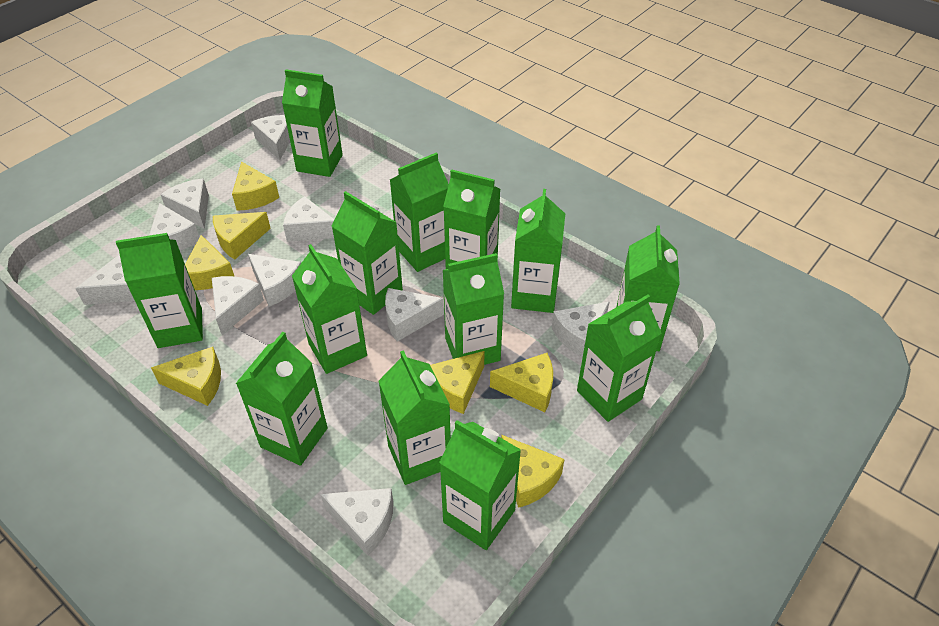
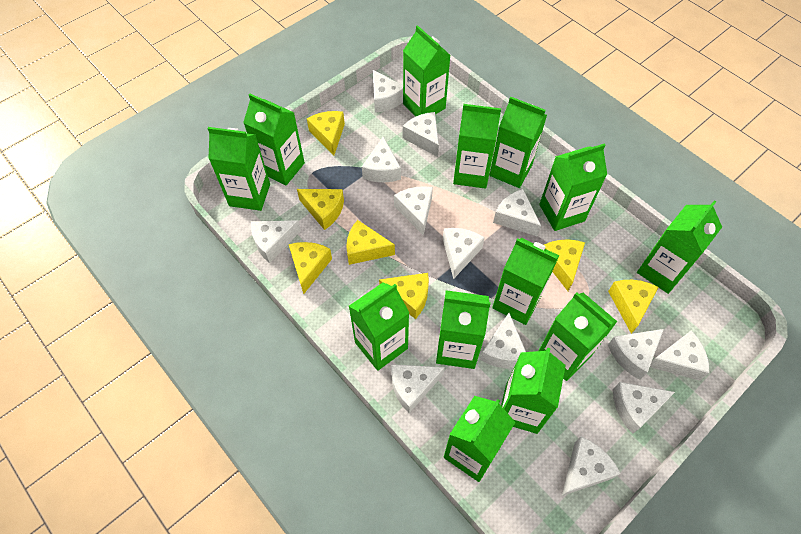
white cheese: [75,254,135,305] [149,203,199,251] [160,179,209,229] [212,276,264,335] [248,254,301,307] [251,115,290,160] [283,196,335,242] [321,488,394,556] [385,288,444,342] [552,301,610,357] = 10 -> [251,220,301,263] [362,136,401,182] [373,70,403,112] [391,364,445,413] [394,186,433,235] [403,112,439,157] [443,228,485,279] [480,313,526,368] [493,189,541,236] [562,437,621,496] [608,329,664,380] [613,382,675,434] [650,330,709,381] = 13

